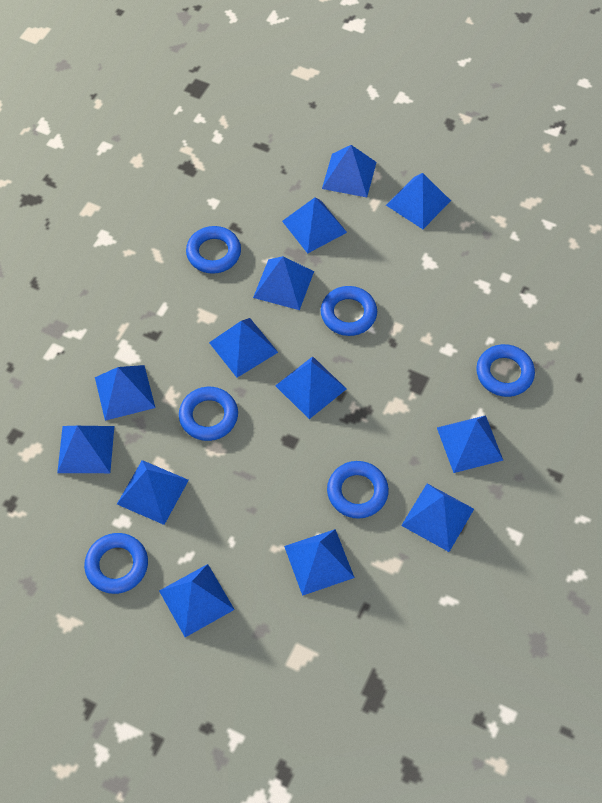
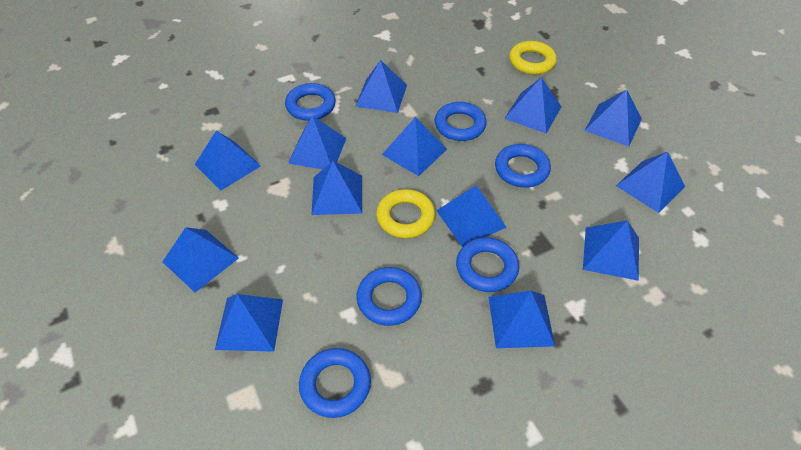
yellow ring: none = 0 -> [376,189,435,238] [509,41,557,74] = 2

